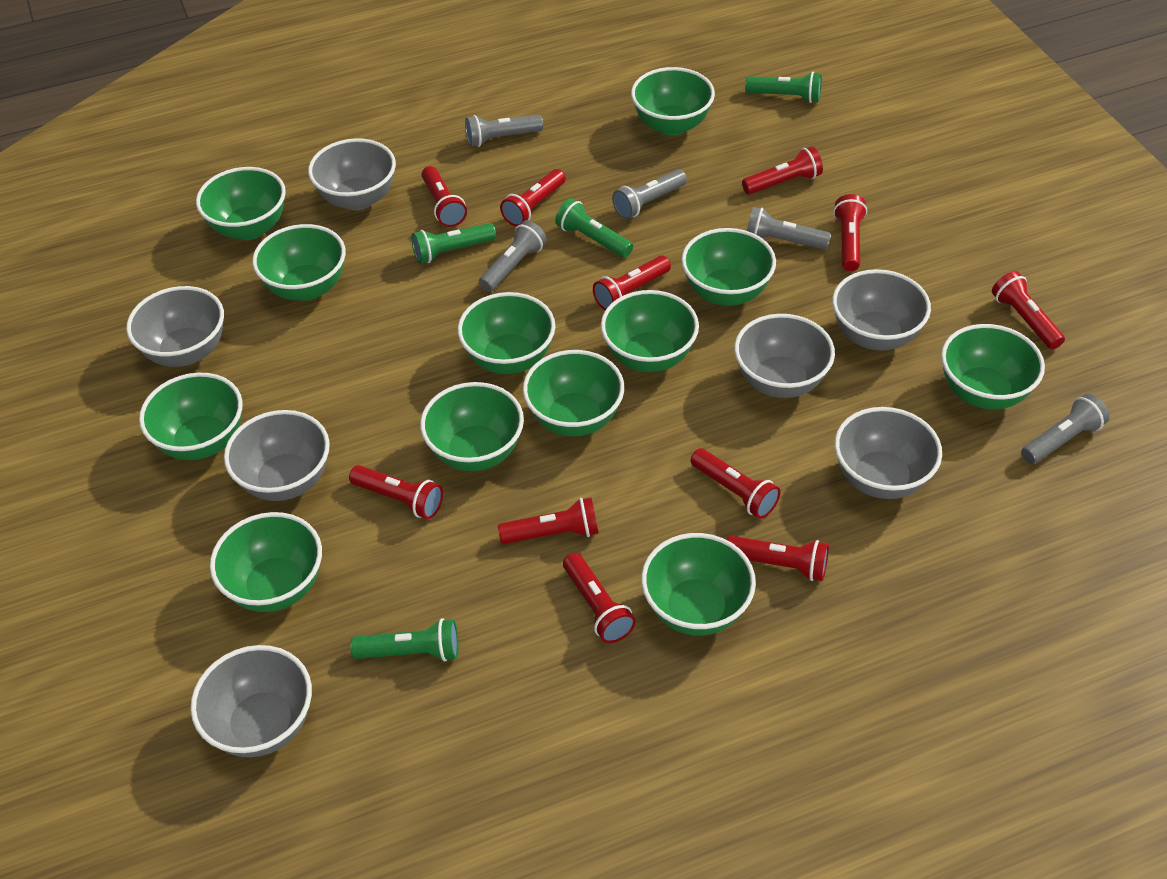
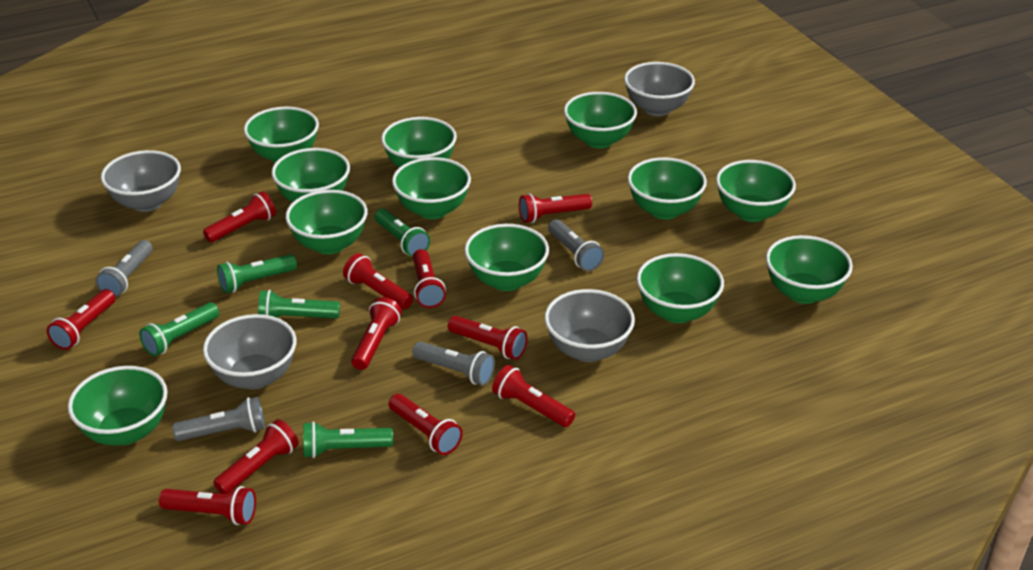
green flashlight: [350,618,459,662] [412,223,496,264] [555,198,633,258] [745,71,822,103] = 4 -> [139,303,219,356] [217,254,297,293] [258,290,340,318] [303,421,393,458] [375,209,430,257] = 5
grey bowl: [126,286,224,367] [190,645,312,757] [224,410,330,501] [308,138,396,210] [734,314,835,398] [832,269,931,351] [834,407,942,499] = 7 -> [101,150,181,212] [203,314,296,389] [544,289,635,362] [624,62,695,116] = 4
grey flashlight: [465,115,543,147] [479,220,547,292] [612,169,687,219] [747,207,831,250] [1021,394,1109,464] = 5 -> [96,240,153,297] [172,397,265,441] [412,341,495,385] [548,219,604,271] = 4

